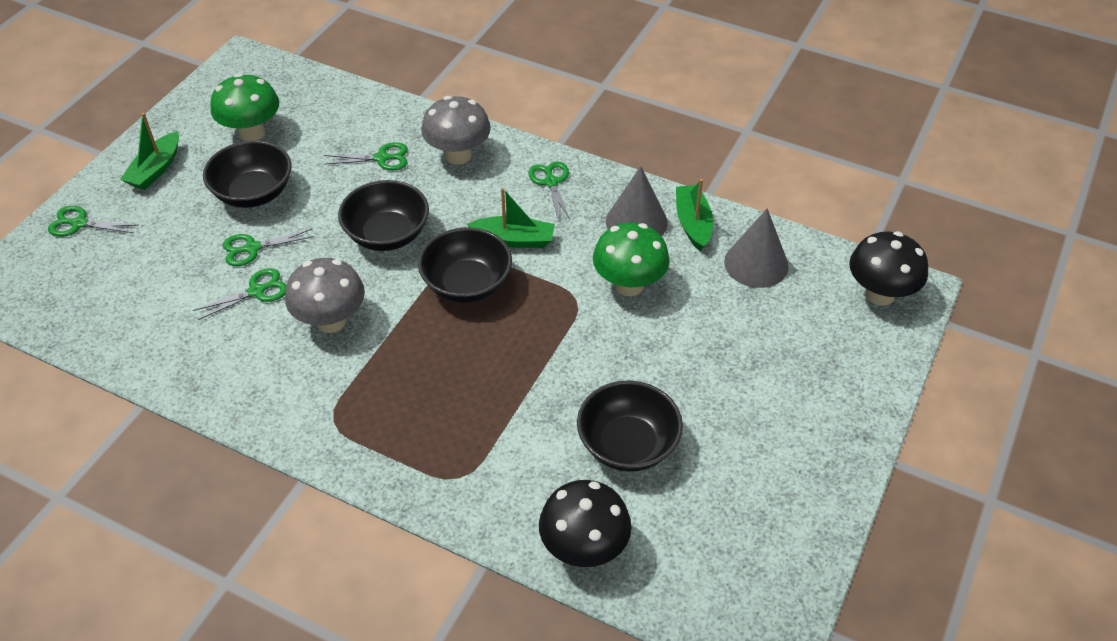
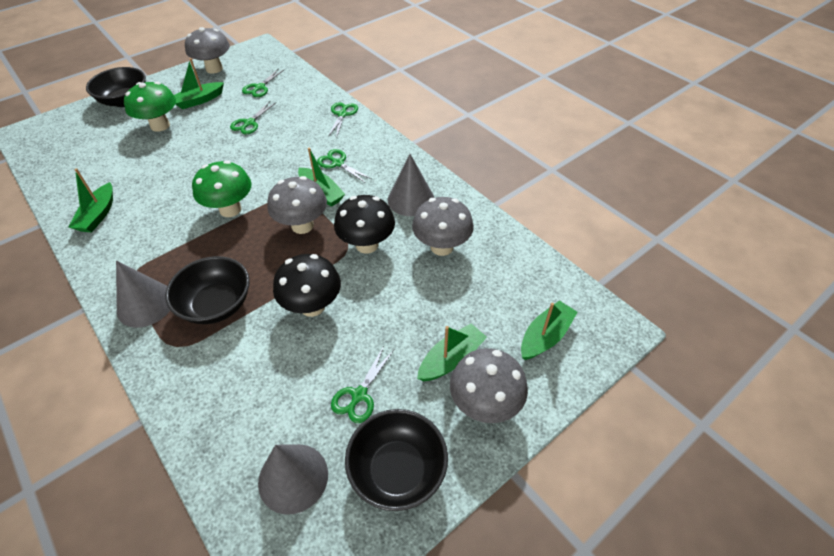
black bowl: [203,140,292,208] [338,180,429,251] [418,227,512,303] [577,380,683,472] = 4 -> [86,67,146,107] [165,256,250,324] [345,409,448,511] = 3
green boat: [120,113,179,190] [467,188,555,248] [676,179,713,251] = 3 -> [69,168,113,232] [174,58,224,109] [298,148,345,207] [417,323,487,381] [521,300,578,360] = 5
grey cone: [606,166,668,236] [724,208,789,288] = 2 -> [116,260,170,328] [258,444,328,515] [388,154,434,216] = 3
grey mushroom: [285,258,365,333] [421,96,491,165] = 2 -> [185,27,230,74] [267,176,327,234] [412,197,474,256] [450,348,528,423] = 4

